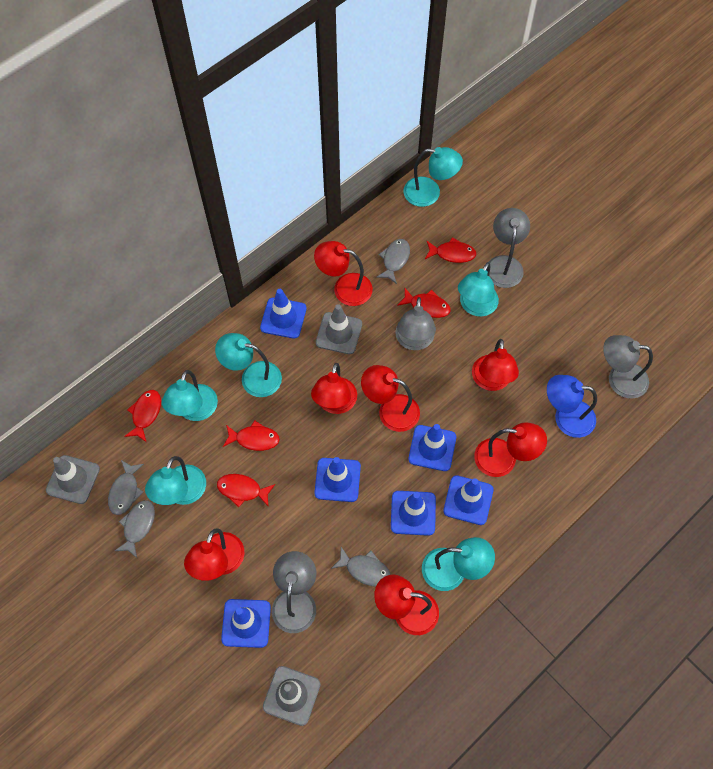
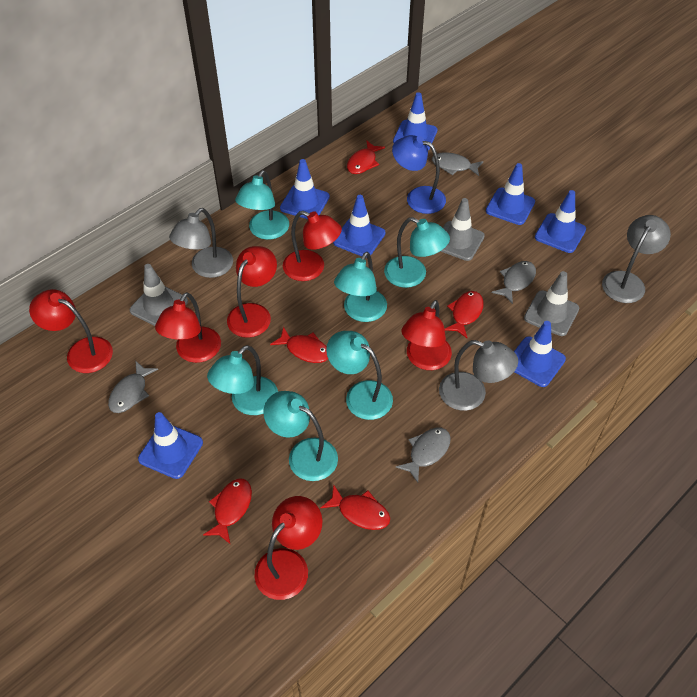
blue traffic cone: [221,599,271,648] [260,289,307,339] [314,457,361,502] [391,491,436,536] [408,424,456,471] [443,475,494,525] = 6 -> [138,412,203,479] [280,159,330,219] [333,195,385,256] [393,92,437,150] [486,163,535,225] [514,321,566,387] [535,190,586,253] = 7
grey lamp: [272,551,316,633] [395,297,436,350] [489,208,530,288] [603,335,653,399] = 4 -> [169,208,233,278] [439,340,518,411] [602,215,671,303] = 3
red lamp: [184,528,244,581] [311,363,357,414] [314,241,373,306] [361,365,420,432] [374,574,439,635] [472,339,519,391] [474,422,547,477] = 7 -> [29,289,113,373] [155,292,221,363] [227,246,277,338] [254,496,322,600] [283,211,342,281] [401,300,452,370] = 6

